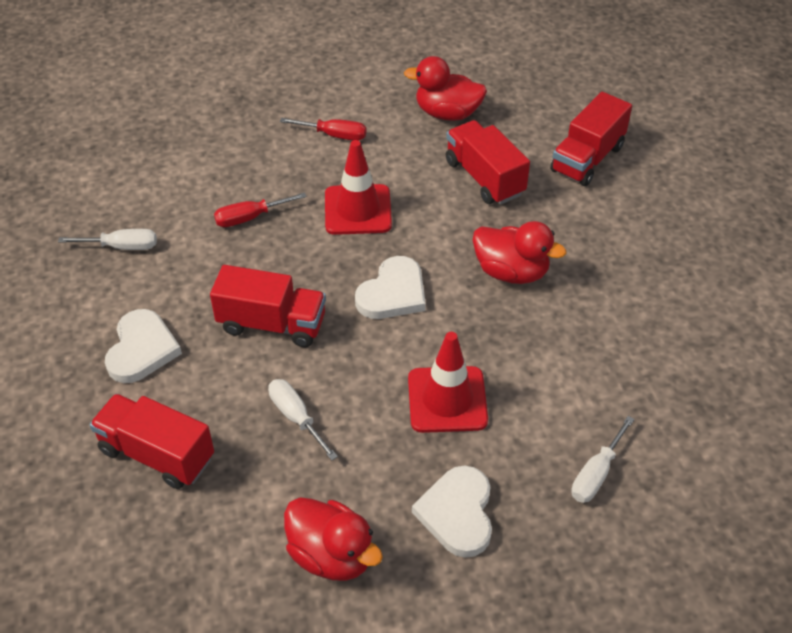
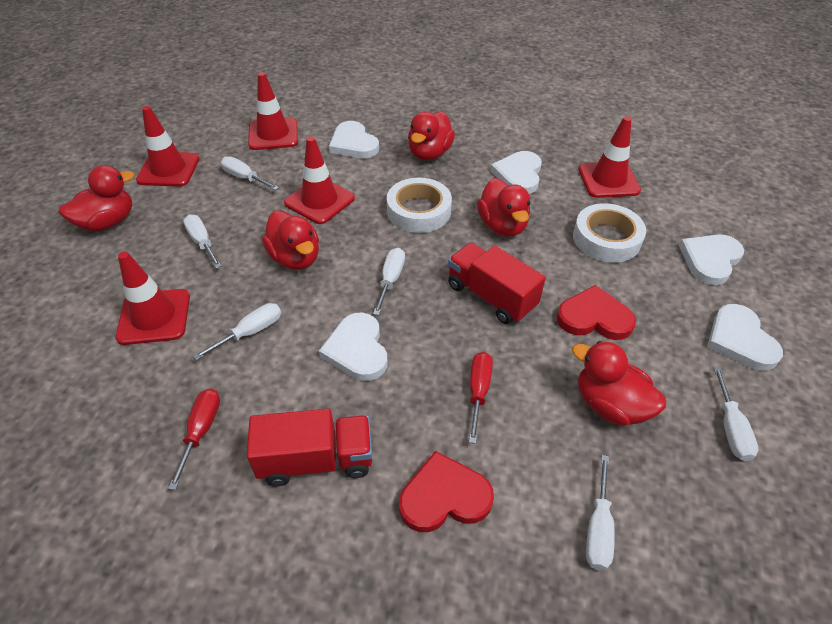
red duck: [284,498,383,581] [404,56,487,121] [473,221,566,284] = 3 -> [59,165,134,231] [262,211,319,270] [408,111,455,160] [477,178,530,237] [572,341,666,426] = 5
red heart: none = 0 -> [399,451,494,532] [556,285,636,340] = 2
red traffic cone: [325,140,392,235] [408,332,488,433] = 2 -> [115,251,190,345] [136,106,200,187] [248,72,298,150] [284,136,355,224] [578,116,641,198] = 5
red truck: [90,394,214,489] [210,265,326,347] [446,120,530,205] [550,92,632,186] = 4 -> [247,409,372,486] [448,243,546,324] = 2
white heart: [105,309,182,383] [355,256,426,319] [412,465,492,558] = 3 -> [319,312,387,381] [329,121,379,158] [490,151,542,194] [679,234,744,285] [707,304,783,371] = 5
white screwdriver: [58,229,157,250] [268,379,338,460] [571,416,635,503] = 3 -> [183,214,222,269] [193,303,281,360] [221,157,279,190] [373,248,405,315] [586,455,615,571] [713,366,758,461] = 6
white tape: none = 0 -> [387,178,452,233] [573,203,646,263] = 2

